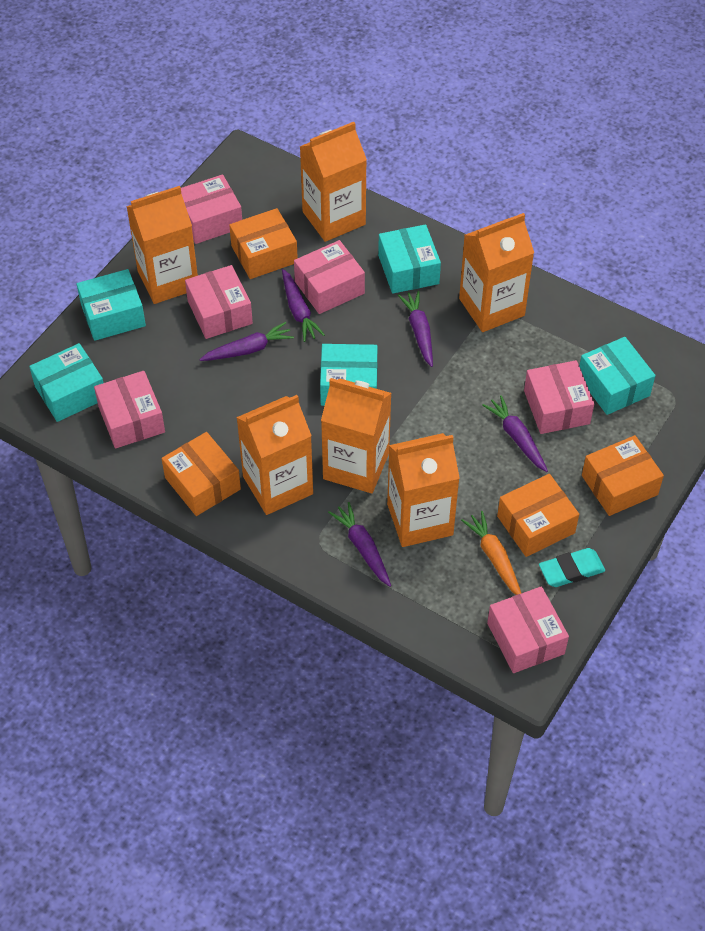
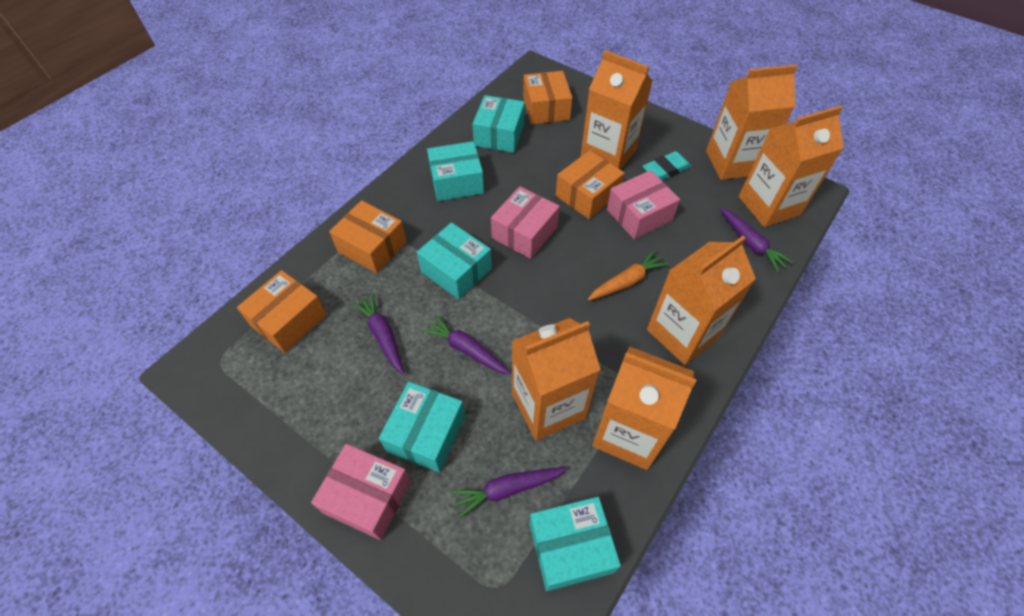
pink box: [94,371,165,449] [181,174,242,244] [185,265,253,339] [294,240,365,314] [487,586,569,673] [524,360,594,434] = 6 -> [311,444,411,540] [491,186,560,259] [607,170,680,239] = 3
purple carrot: [199,322,294,361] [282,269,325,342] [328,502,391,587] [398,291,433,367] [482,395,548,472] = 5 -> [352,293,404,374] [421,314,511,374] [451,467,567,519] [720,207,793,272] = 4

